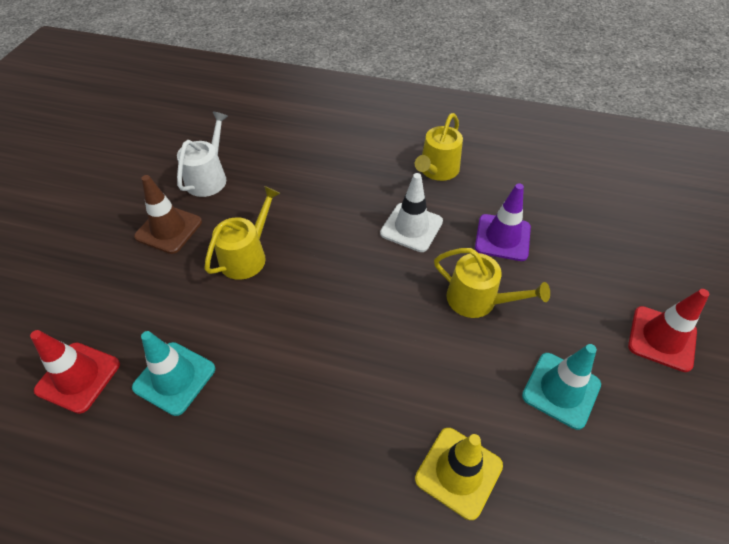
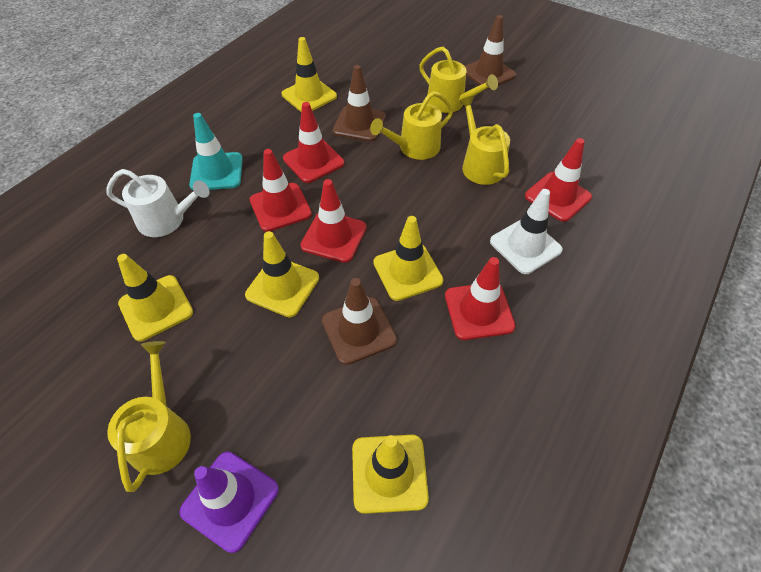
brown traffic cone: [134,175,202,254] = 1 -> [322,278,397,365] [333,65,386,141] [465,15,516,89] = 3
red traffic cone: [30,330,120,414] [628,289,709,372] = 2 -> [250,149,312,232] [283,102,344,183] [300,179,367,263] [445,257,516,340] [525,138,592,222] = 5
turquoise traffic cone: [132,331,215,416] [522,344,601,430] = 2 -> [189,113,243,190] = 1
yellow traffic cone: [415,428,503,520] = 1 -> [117,254,193,342] [245,231,319,317] [282,37,337,112] [352,435,429,514] [373,216,444,301] = 5
yellow watering can: [204,186,281,280] [415,113,463,181] [434,248,550,318] = 3 -> [107,341,191,492] [370,91,454,160] [419,47,498,113] [459,96,510,185] = 4

